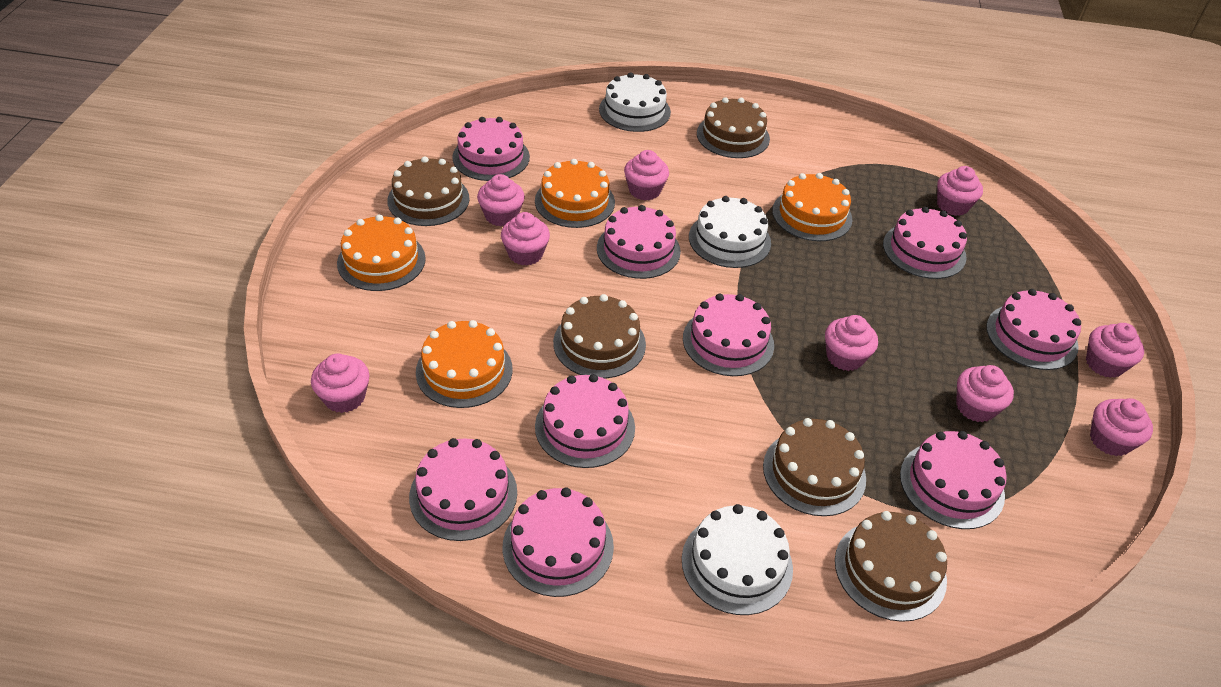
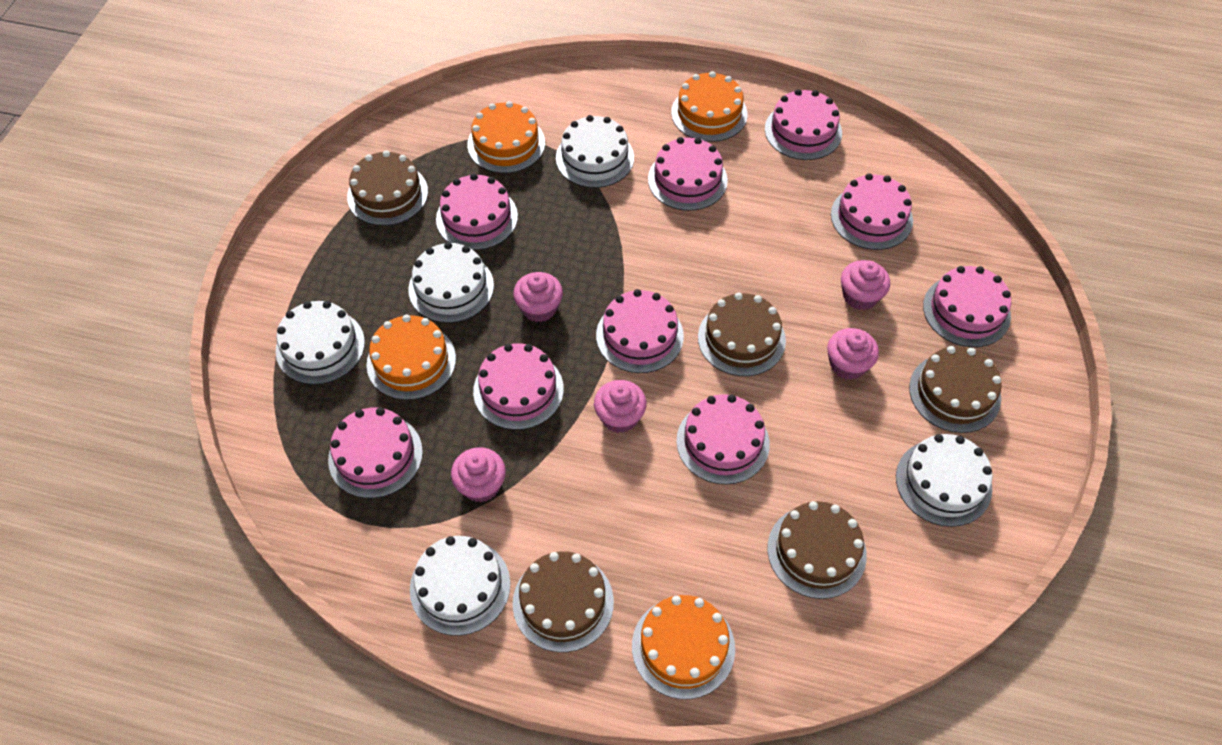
pink cupcake: [311,353,370,413] [477,174,525,227] [501,212,550,266] [624,150,669,200] [825,315,878,371] [937,166,983,216] [956,365,1014,422] [1086,323,1144,378] [1090,398,1153,456] = 9 -> [451,447,506,502] [513,272,563,322] [594,380,647,433] [827,328,879,380] [841,260,890,310] = 5
white cake: [599,72,671,132] [682,504,793,615] [689,196,771,268] = 3 -> [275,301,365,385] [408,242,494,323] [410,536,510,636] [556,115,634,188] [896,434,993,527] = 5

